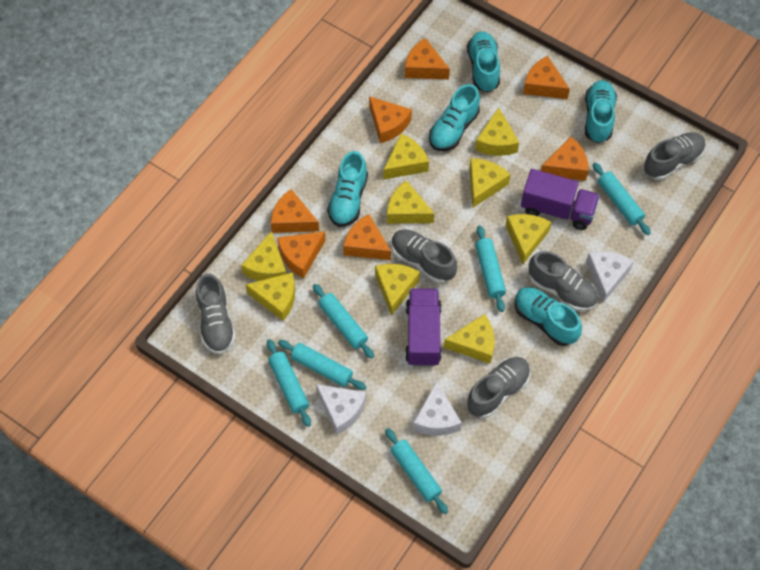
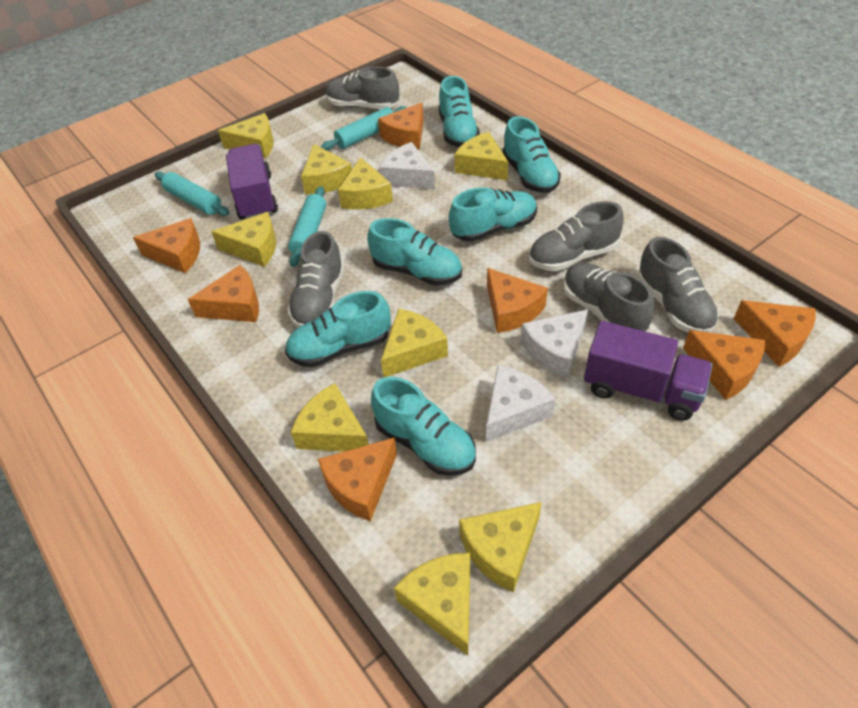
turquoise rolling pin: [267,339,311,427] [278,340,366,390] [313,284,374,359] [385,428,448,514] [475,225,506,312] [592,163,651,235] = 6 -> [155,171,229,216] [288,186,326,267] [321,106,407,150] = 3
turquoise shoe: [327,151,368,227] [429,84,480,151] [467,31,500,92] [515,287,582,346] [585,80,617,143] = 5 -> [285,291,391,367] [367,218,462,286] [371,377,476,476] [439,76,480,147] [449,187,537,242] [502,116,561,193] = 6

